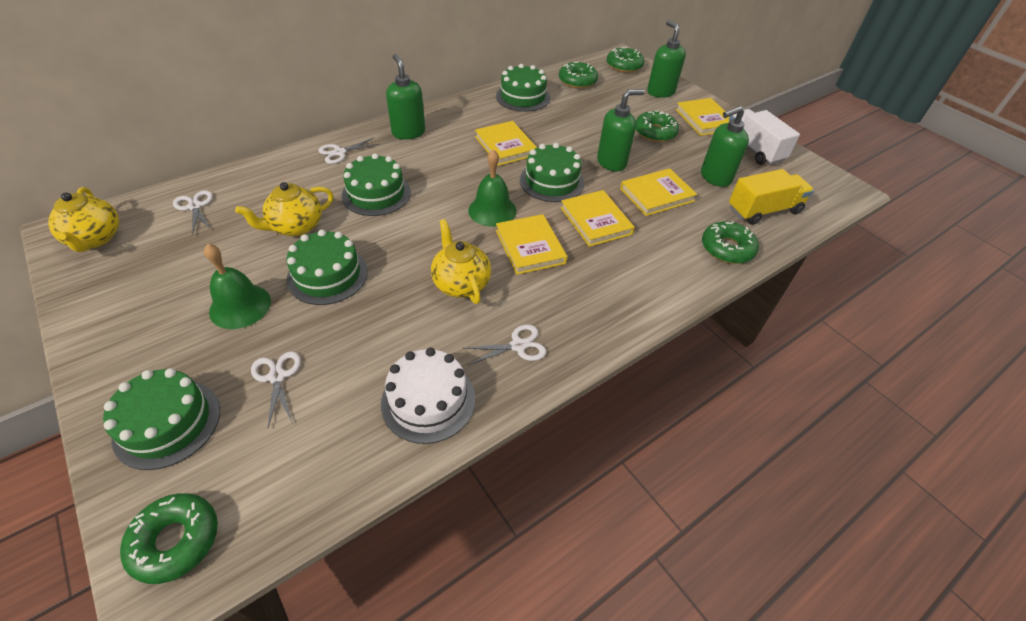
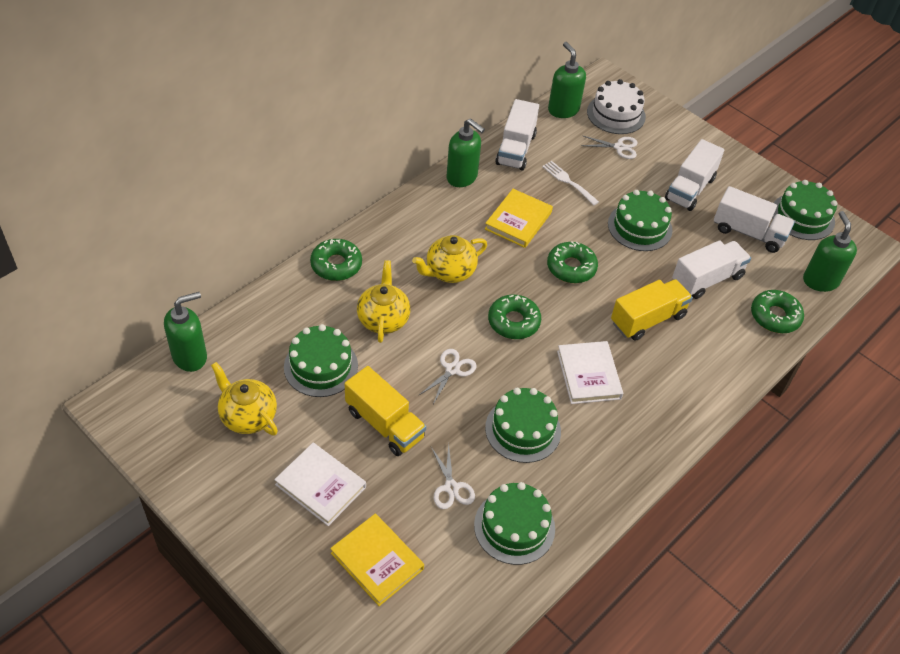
green bell: [204,244,271,329] [468,149,517,227] = 2 -> none = 0
green donut: [120,493,218,584] [559,61,598,88] [607,47,645,73] [636,111,679,142] [702,221,759,264] = 5 -> [310,239,362,281] [488,294,541,339] [547,241,598,283] [751,290,804,333] = 4
white book: none = 0 -> [274,443,366,526] [557,341,623,404] = 2
white fork: none = 0 -> [542,161,599,205] = 1
white scissors: [173,190,213,235] [251,351,301,427] [318,138,379,164] [464,324,546,365] = 4 -> [418,349,477,404] [431,444,475,509] [581,135,638,159] = 3
white truck: [729,109,800,165] = 1 -> [495,99,539,170] [665,139,724,211] [672,240,751,299] [714,186,795,253] = 4
yellow book: [475,121,537,166] [496,214,567,275] [560,190,635,247] [620,168,697,216] [675,98,730,136] = 5 -> [330,514,424,606] [485,189,553,248] = 2
yellow truck: [729,169,814,225] = 1 -> [345,366,426,456] [611,279,693,341] = 2

